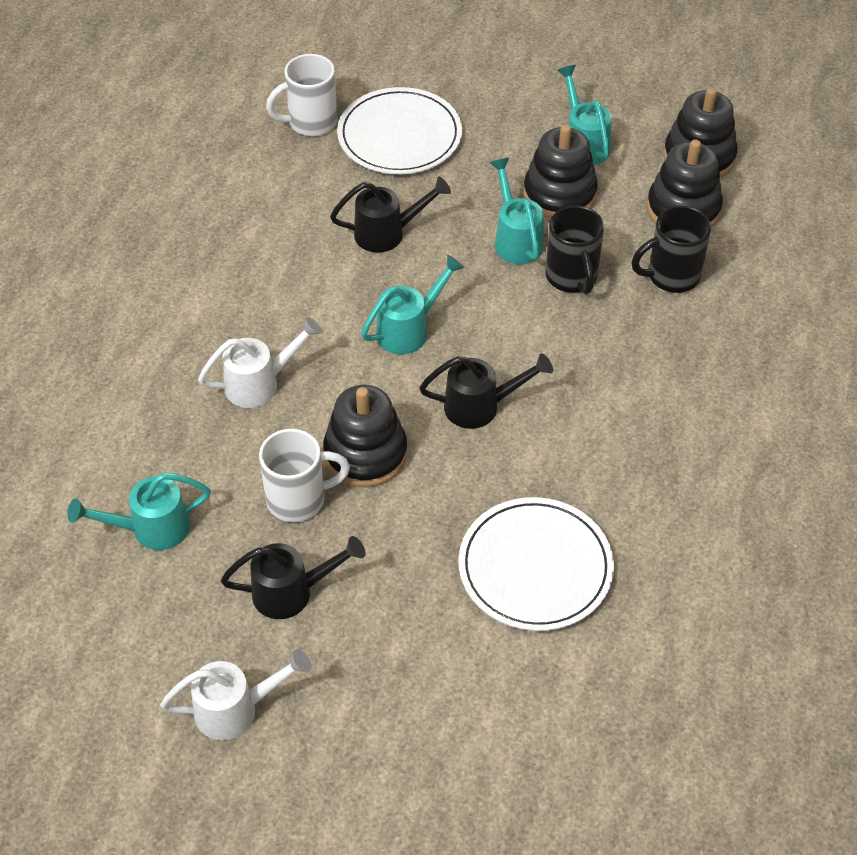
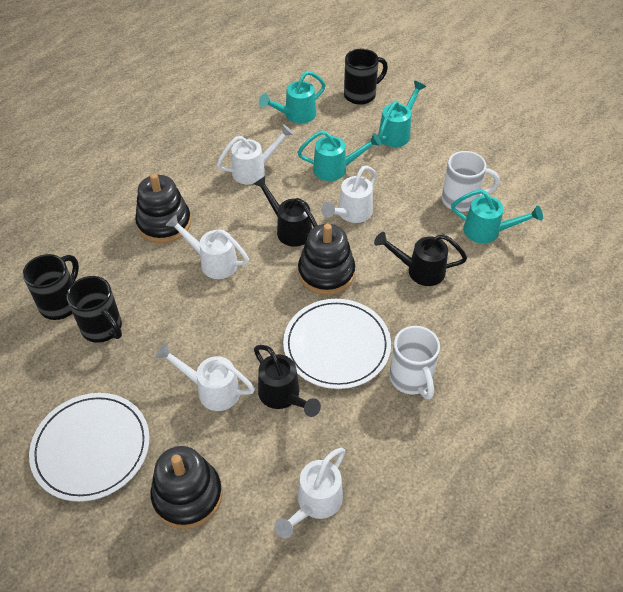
black mug: [545,205,604,294] [631,206,711,293] = 2 -> [23,254,79,320] [67,276,122,343] [344,49,388,105] = 3
black stacking toy: [323,385,407,487] [523,124,598,219] [647,139,723,228] [663,87,737,178] = 4 -> [135,173,191,243] [150,446,222,529] [298,224,355,295] = 3
white watering can: [160,649,311,740] [198,317,322,408] = 2 -> [155,343,255,411] [165,215,249,279] [217,124,293,185] [274,448,346,539] [321,166,377,223] = 5

